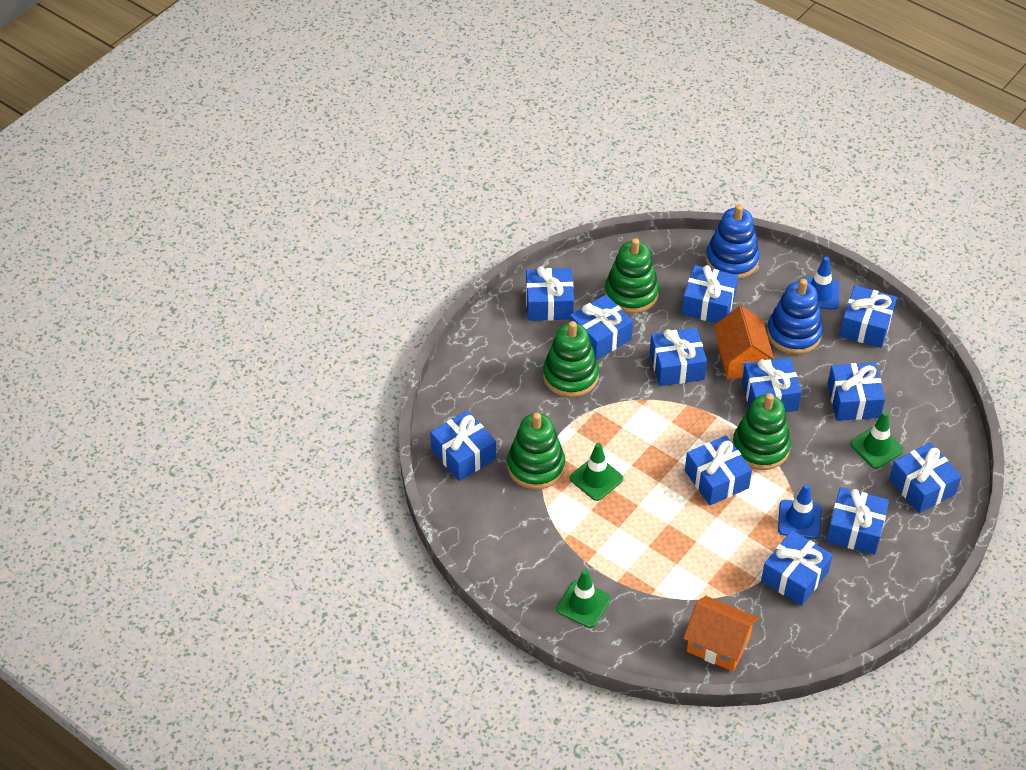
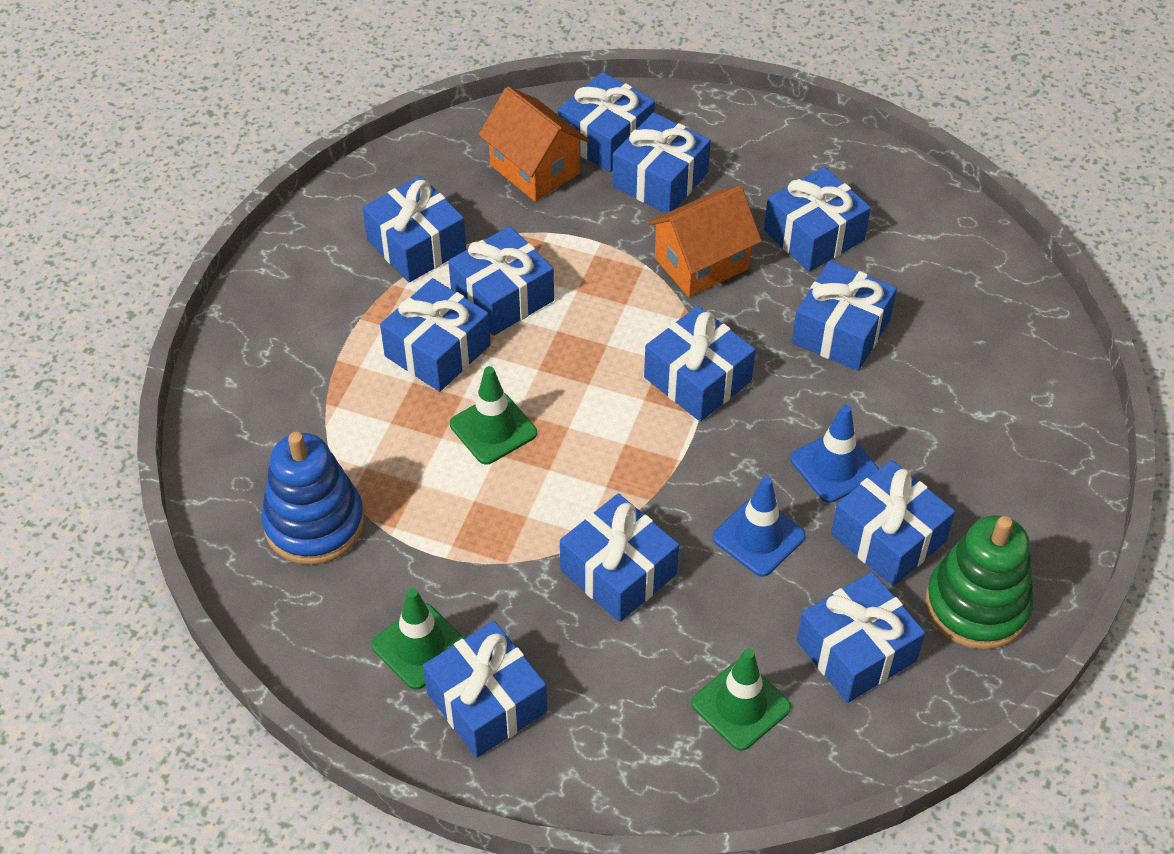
blue stacking toy: [706,204,760,279] [767,279,823,354] = 2 -> [261,432,365,565] = 1
green stacking toy: [507,412,565,489] [543,321,599,397] [605,238,659,313] [733,393,791,470] = 4 -> [925,515,1034,650] = 1

